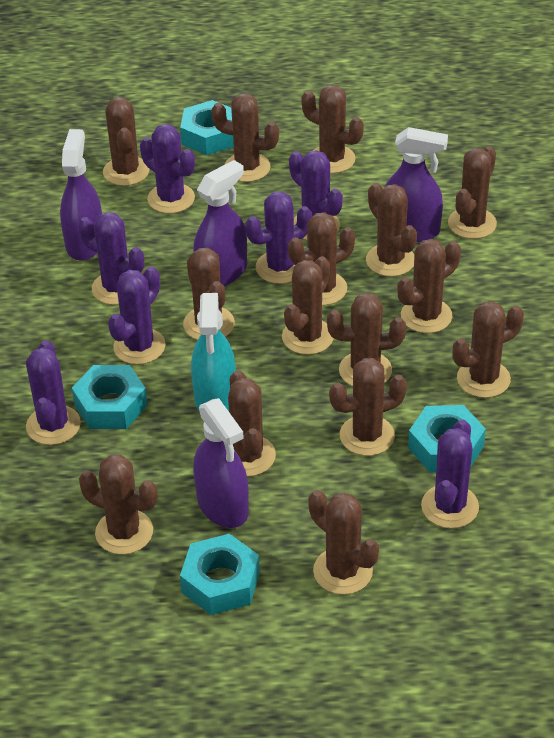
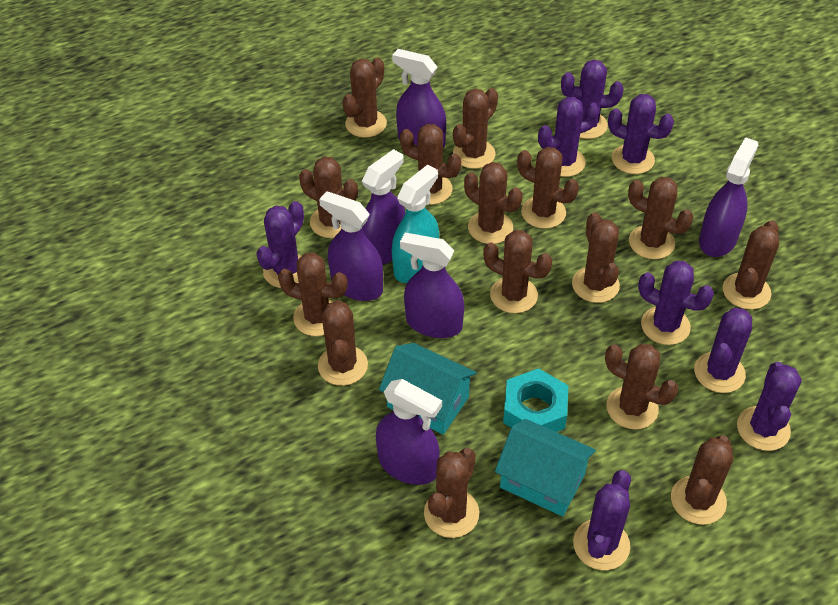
purple cactus: [26,340,81,445] [78,212,144,305] [108,267,166,365] [140,124,195,214] [245,191,312,284] [289,150,343,240] [421,419,479,528] = 7 -> [256,201,304,288] [538,97,600,177] [561,60,624,139] [573,470,631,570] [608,94,674,174] [638,261,714,345] [694,308,752,393] [737,362,802,451] = 8
purple spray bottle: [60,129,102,261] [193,160,247,286] [193,398,249,528] [384,127,448,242] = 4 -> [319,191,383,301] [362,149,405,265] [376,379,442,485] [392,49,446,148] [400,233,464,338] [699,137,758,257] = 6
turquoise house: none = 0 -> [379,343,477,435] [495,419,596,517] = 2
turquoise nut: [72,365,148,429] [180,100,234,155] [180,534,260,615] [408,405,486,472] = 4 -> [503,368,569,432] = 1

